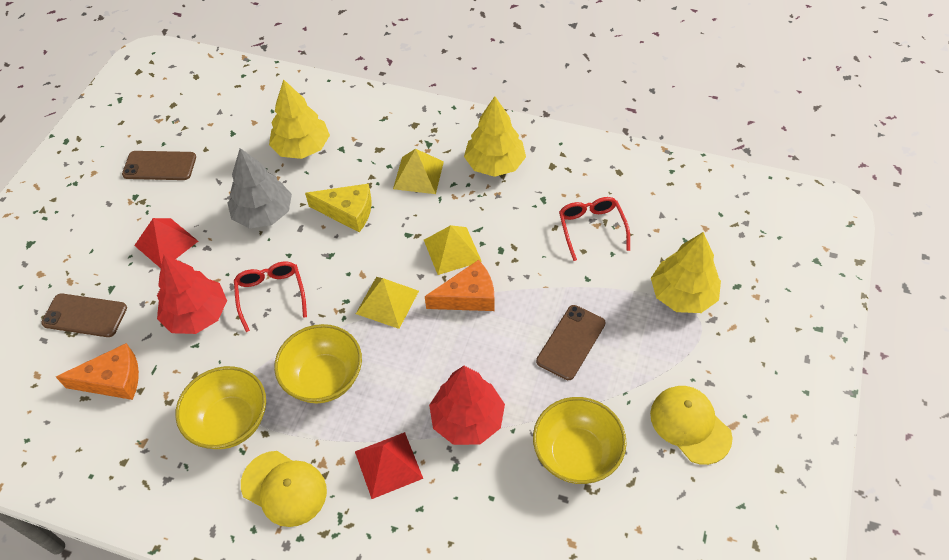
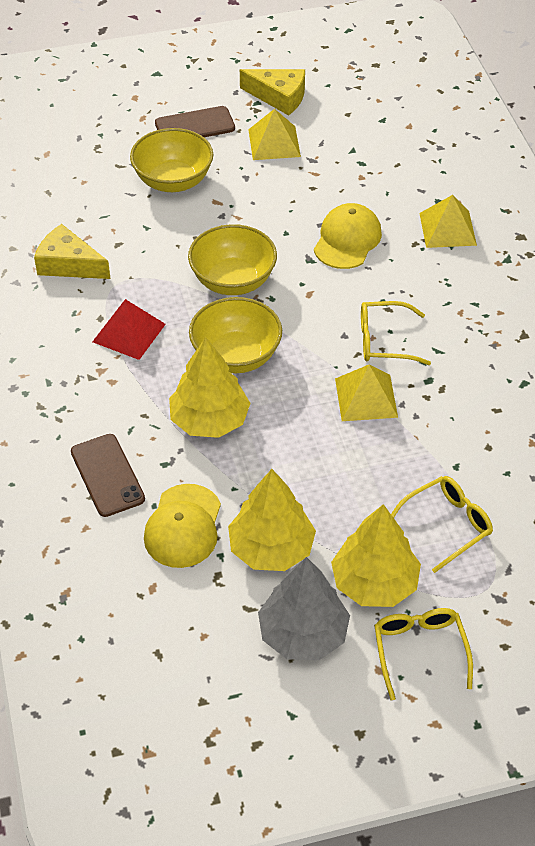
brown phone: [41,293,127,337] [122,151,196,180] [536,305,606,380] = 3 -> [71,434,145,517] [155,106,235,137] = 2
orange cheese: [56,343,139,400] [425,260,495,311] = 2 -> none = 0
red glasses: [234,262,307,332] [559,197,630,261] = 2 -> none = 0
red pyramid: [134,218,198,268] [355,432,423,499] = 2 -> [92,299,166,360] = 1
red tree: [157,255,227,334] [429,366,505,445] = 2 -> none = 0
yellow cheese: [305,184,372,232] = 1 -> [34,224,110,279] [240,69,305,116] = 2
yellow glasses: none = 0 -> [361,301,431,365] [374,608,473,700] [391,476,493,573] = 3

